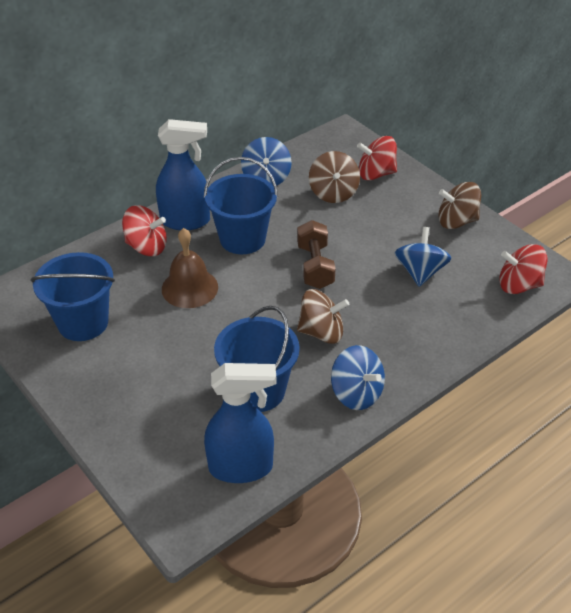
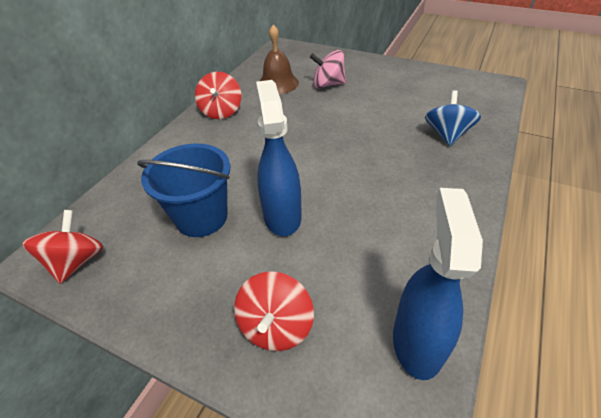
blue bucket: [31,252,115,341] [204,157,278,254] [214,306,300,412] = 3 -> [137,143,230,237] = 1
blue spinning top: [241,137,292,186] [331,345,385,410] [394,227,451,287] = 3 -> [425,90,481,146] = 1
brown dumbbell: [297,220,336,289] = 1 -> none = 0
brown spinning top: [297,289,349,344] [309,151,360,203] [438,182,481,229] = 3 -> none = 0
pink spinning top: none = 0 -> [310,50,346,88] = 1

